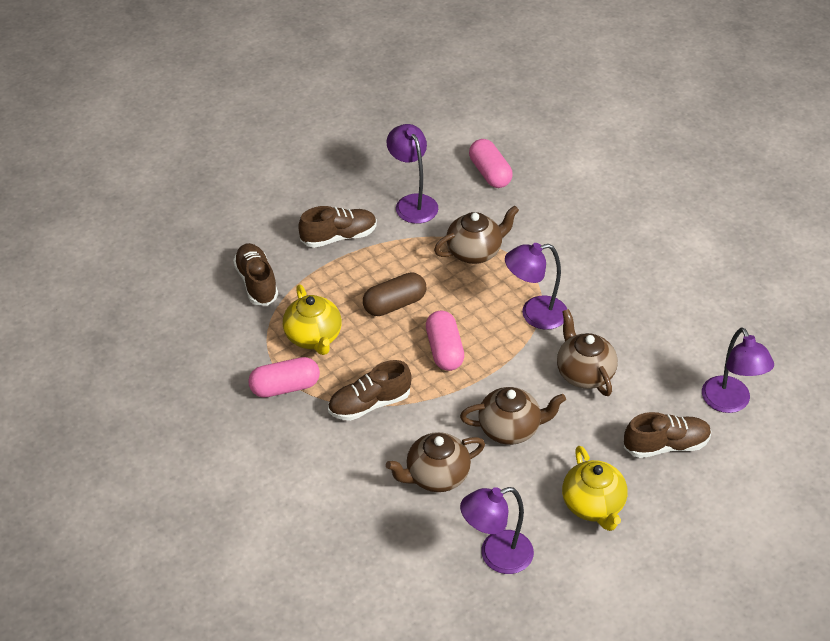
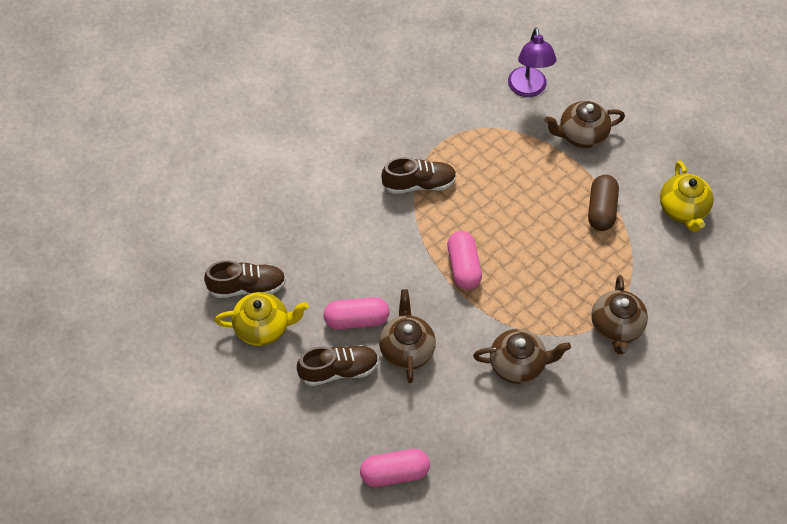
brown shoe: [233,243,278,306] [298,206,377,248] [328,360,412,421] [624,412,711,458] = 4 -> [204,260,286,298] [297,345,379,386] [381,157,457,194] = 3
purple lamp: [386,124,438,224] [460,487,534,574] [505,243,567,330] [702,327,774,413] = 4 -> [508,28,557,97] = 1

